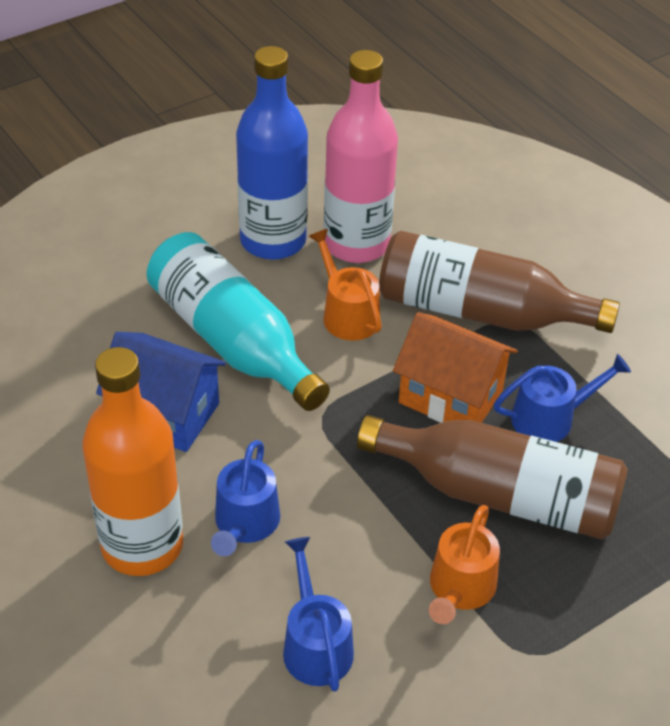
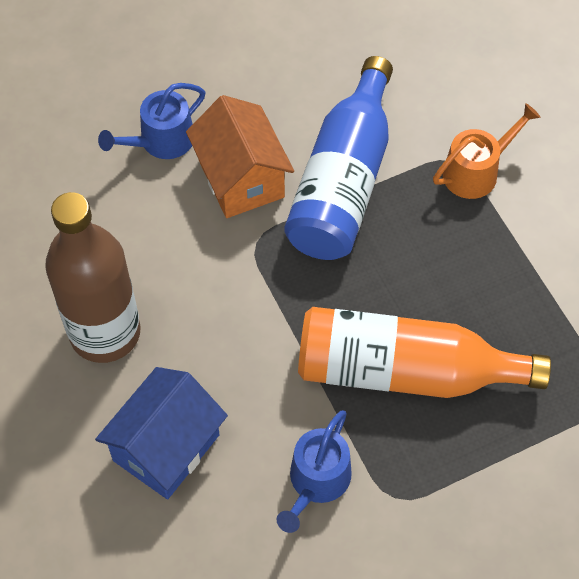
blue watering can: [211,440,280,556] [283,537,354,692] [494,354,631,442] = 3 -> [98,83,205,159] [276,410,352,533] = 2
brown bottle: [357,415,628,539] [379,231,620,333] = 2 -> [45,192,140,363] = 1
orange watering can: [309,229,382,341] [429,505,500,624] = 2 -> [433,103,541,199] = 1
pink bottle: [324,50,398,263] = 1 -> none = 0
turquoise bottle: [147,232,330,411] = 1 -> none = 0

